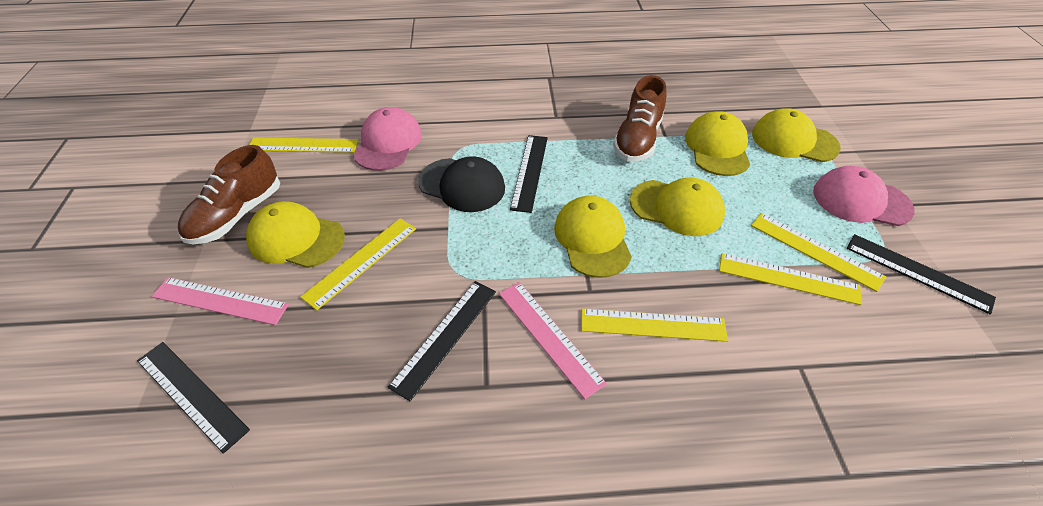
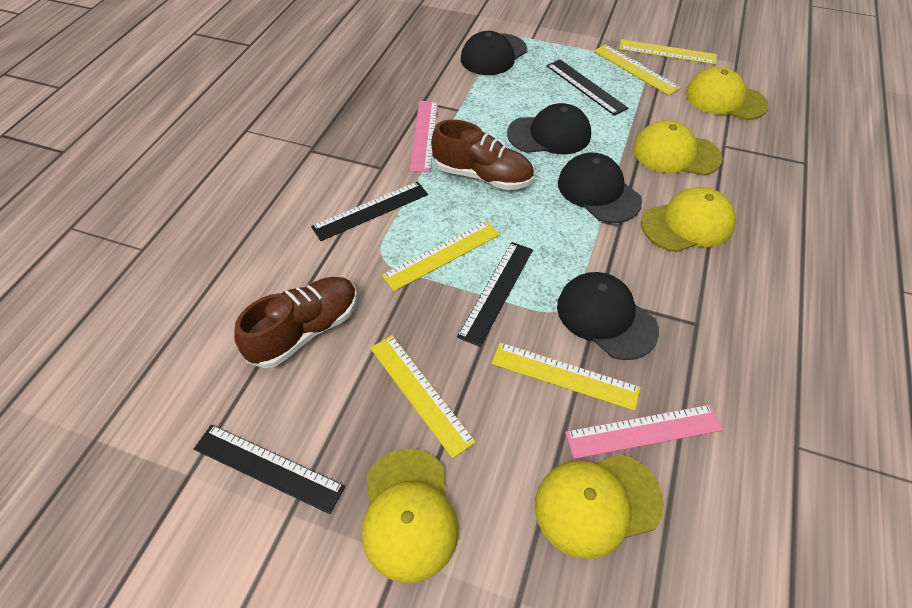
black cap: [418,156,505,212] = 1 -> [461,31,527,75] [507,103,591,154] [557,272,659,360] [558,153,642,223] = 4
pink cap: [353,107,422,171] [813,166,915,226] = 2 -> none = 0

